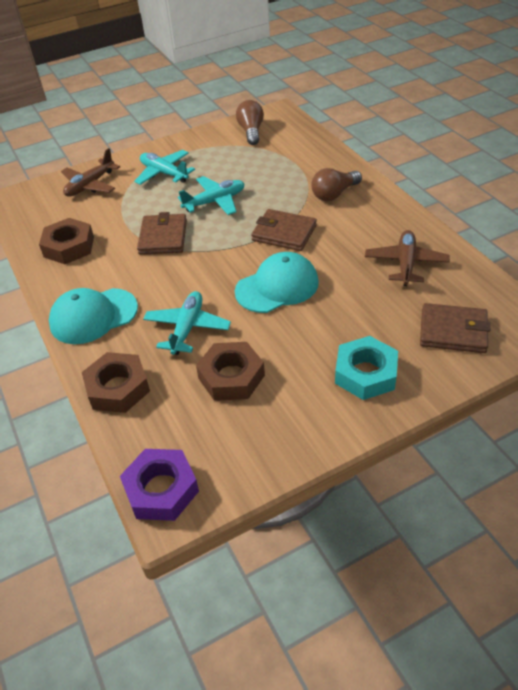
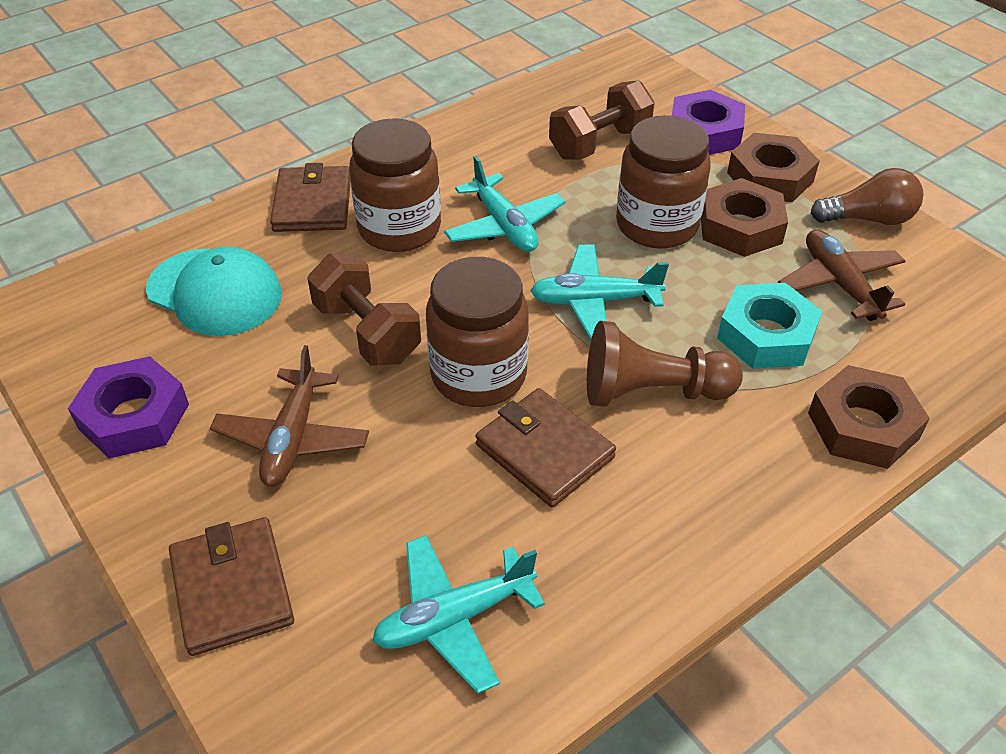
brown dumbbell: none = 0 -> [307,253,421,366] [549,80,655,160] = 2
brown jar: none = 0 -> [349,118,441,252] [426,257,529,407] [616,115,711,249] = 3
brown light bulb: [236,100,264,145] [311,168,362,201] = 2 -> [811,168,923,225] = 1
brown pawn: none = 0 -> [587,321,743,407] = 1
purple nut: [120,449,199,521] = 1 -> [68,356,189,459] [672,90,745,155] = 2
turquoise cap: [49,288,138,344] [235,252,319,313] = 2 -> [146,247,282,336] = 1

